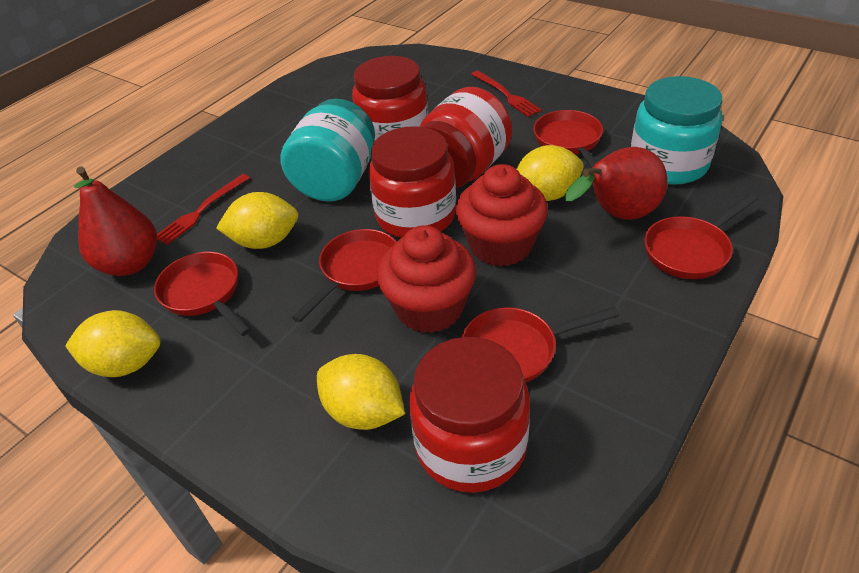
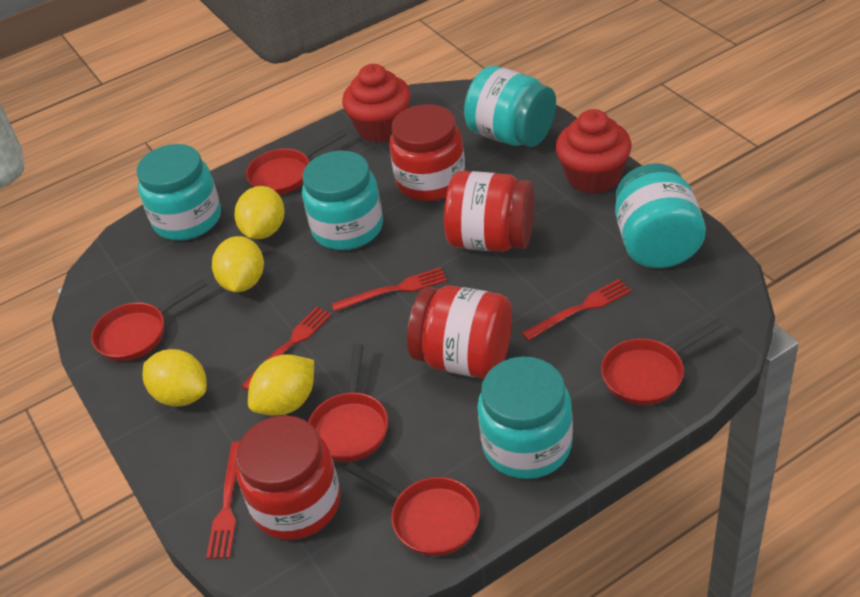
red fork: [157,174,250,245] [471,71,542,117] = 2 -> [206,441,240,559] [241,307,332,390] [332,267,447,312] [522,279,631,341] = 4
red pear: [74,167,157,276] [564,147,668,220] = 2 -> none = 0
turquoise jar: [280,98,375,202] [631,76,723,185] = 2 -> [136,144,221,240] [302,151,383,250] [464,66,556,147] [477,356,573,479] [615,163,706,268] = 5

